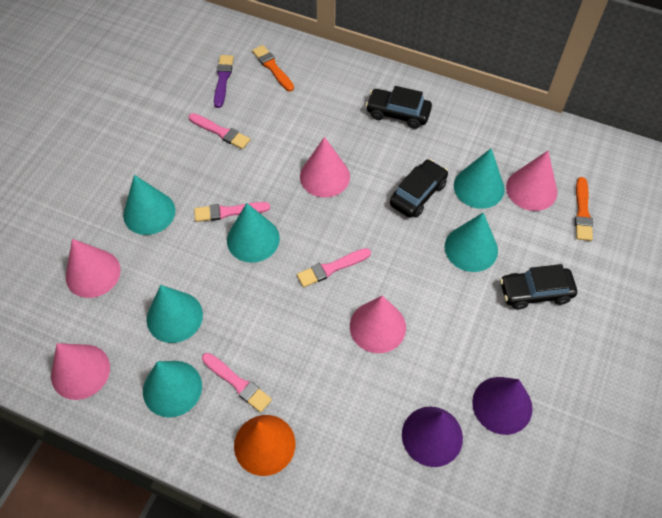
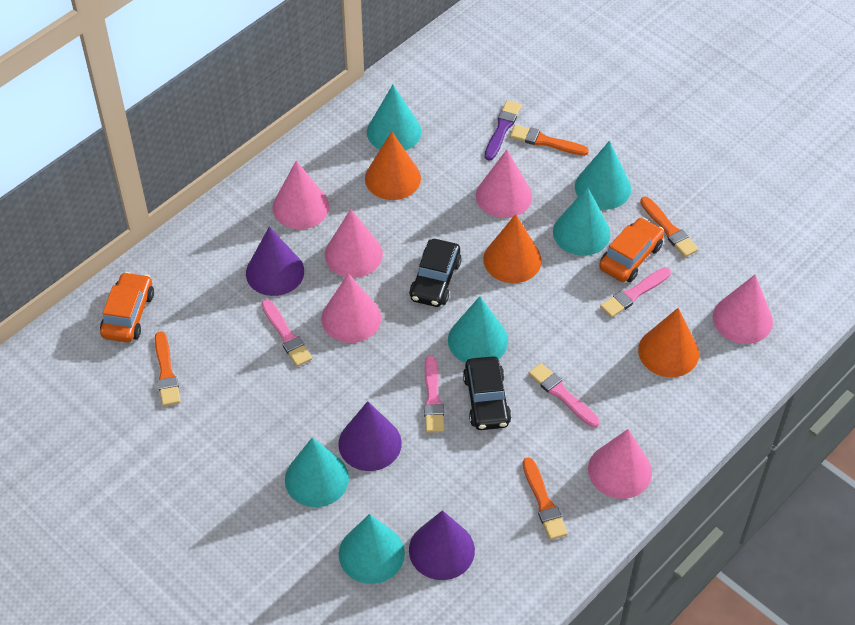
black car: [366,86,432,129] [390,159,448,218] [500,264,577,310] = 3 -> [409,239,462,307] [463,356,511,430] = 2
orange brush: [252,45,294,92] [575,177,593,241] = 2 -> [155,331,181,406] [510,125,589,156] [523,457,568,540] [640,196,698,257] = 4
orange car: none = 0 -> [100,272,154,342] [599,217,664,282] = 2
orange cone: [234,415,295,476] = 1 -> [365,131,421,200] [483,214,542,283] [638,308,699,377] = 3
pink cone: [51,343,110,400] [66,239,121,298] [300,137,350,198] [350,296,406,353] [506,151,557,211] = 5 -> [272,161,329,229] [321,273,381,343] [325,209,383,278] [476,150,532,218] [588,429,652,499] [713,275,773,344] = 6
purple cone: [402,407,463,467] [472,377,533,435] = 2 -> [246,227,304,296] [338,401,402,471] [409,510,475,580] = 3

